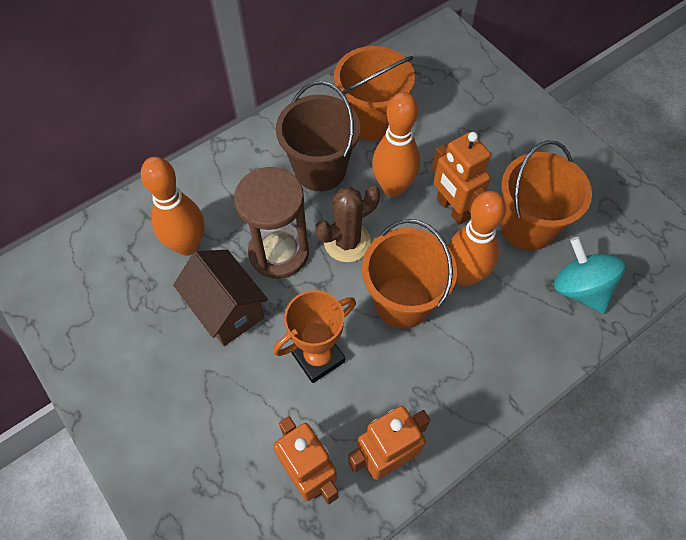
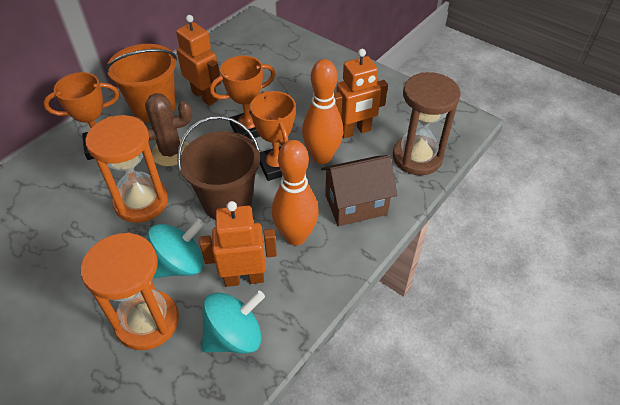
orange bowling pin: [141,157,204,256] [372,92,420,197] [448,191,506,286] = 3 -> [272,140,319,245] [302,59,343,164] = 2
orange bucket: [334,46,415,141] [362,219,457,329] [501,140,592,251] = 3 -> [105,44,177,123] = 1
orange hourglass: none = 0 -> [81,233,179,350] [85,115,168,223] = 2
orange trophy: [273,290,356,383] = 1 -> [43,72,119,160] [210,56,276,139] [250,91,296,181] = 3
turquoise spinning top: [554,237,625,314] = 1 -> [147,219,204,278] [202,291,265,354] = 2

